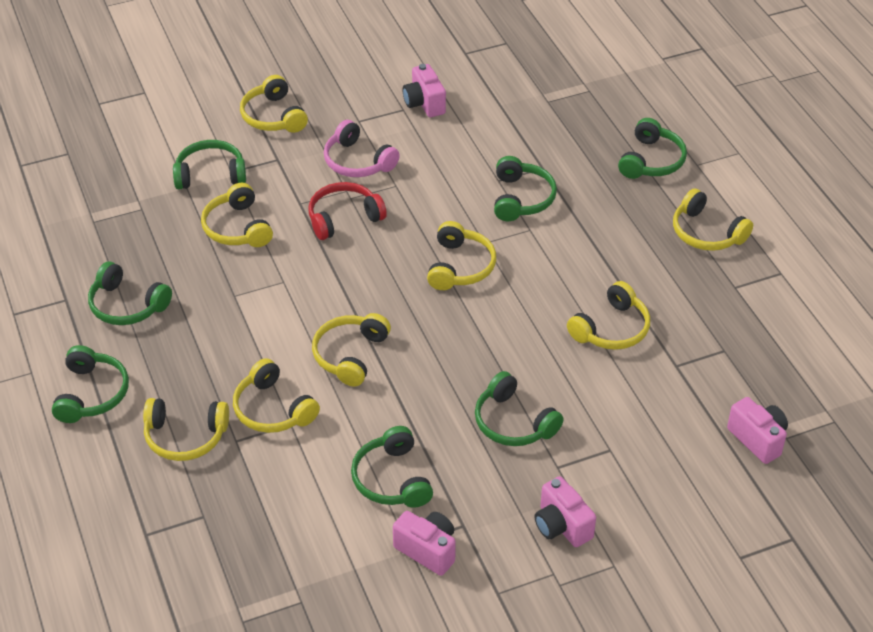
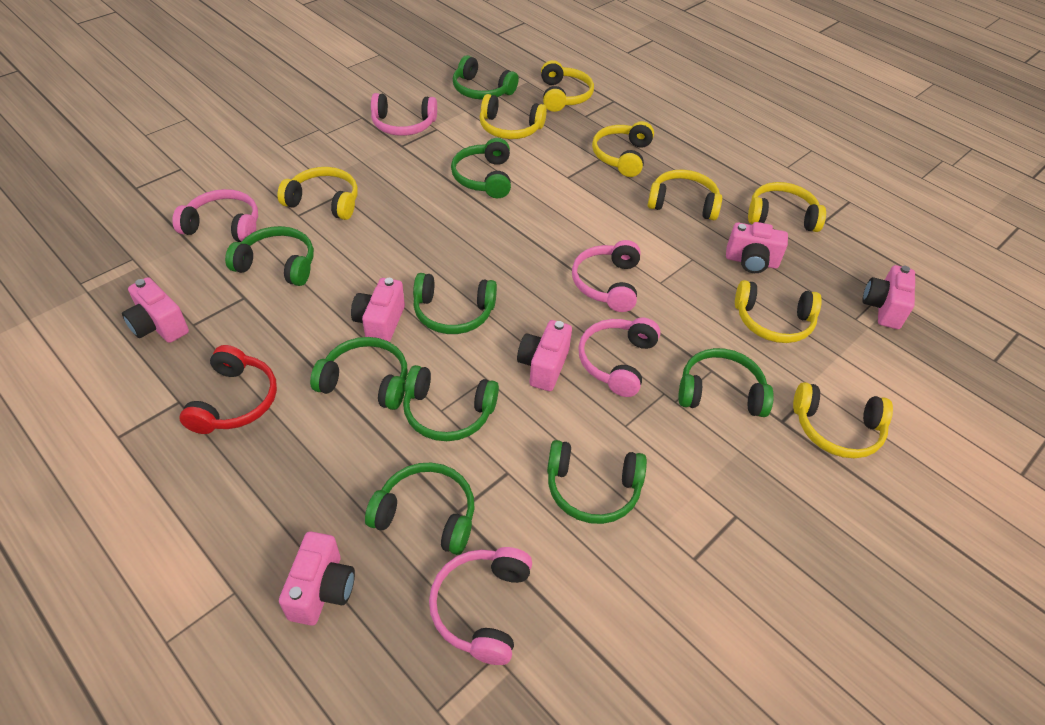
green headphones: [52,345,129,423] [88,261,172,325] [173,140,246,189] [351,426,433,508] [475,371,564,446] [494,156,557,221] [618,118,687,179] = 7 -> [225,226,314,286] [310,337,408,410] [365,463,475,555] [403,365,499,441] [413,273,497,334] [451,138,511,198] [453,55,519,99] [547,440,647,524] [678,348,774,417] = 9
pink camera: [393,511,456,576] [403,64,446,117] [534,476,596,547] [727,397,788,464] = 4 -> [122,277,189,343] [279,531,355,626] [351,278,405,342] [517,320,572,391] [726,222,788,273] [863,265,915,329] = 6
pink headphones: [324,120,400,177] = 1 -> [172,189,258,242] [371,93,437,136] [429,547,532,665] [572,240,641,312] [578,318,661,397] = 5

